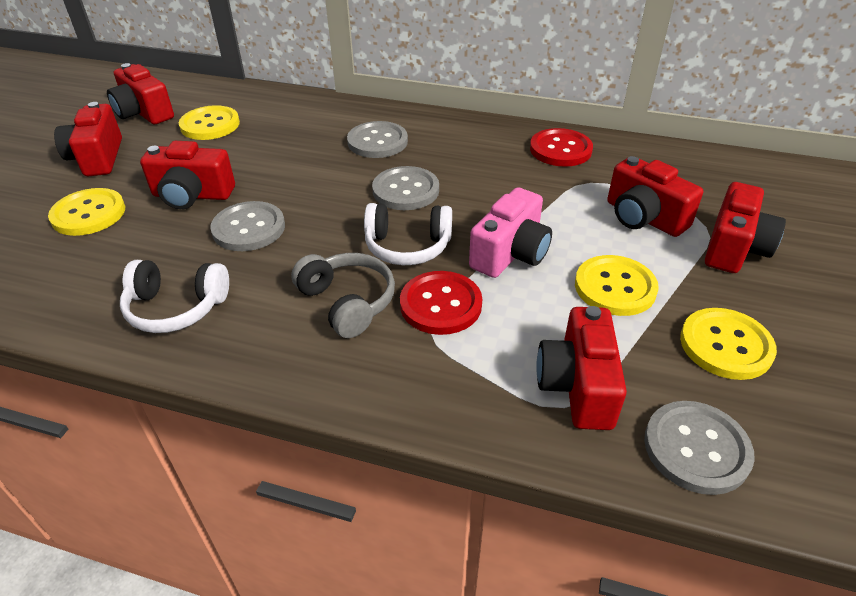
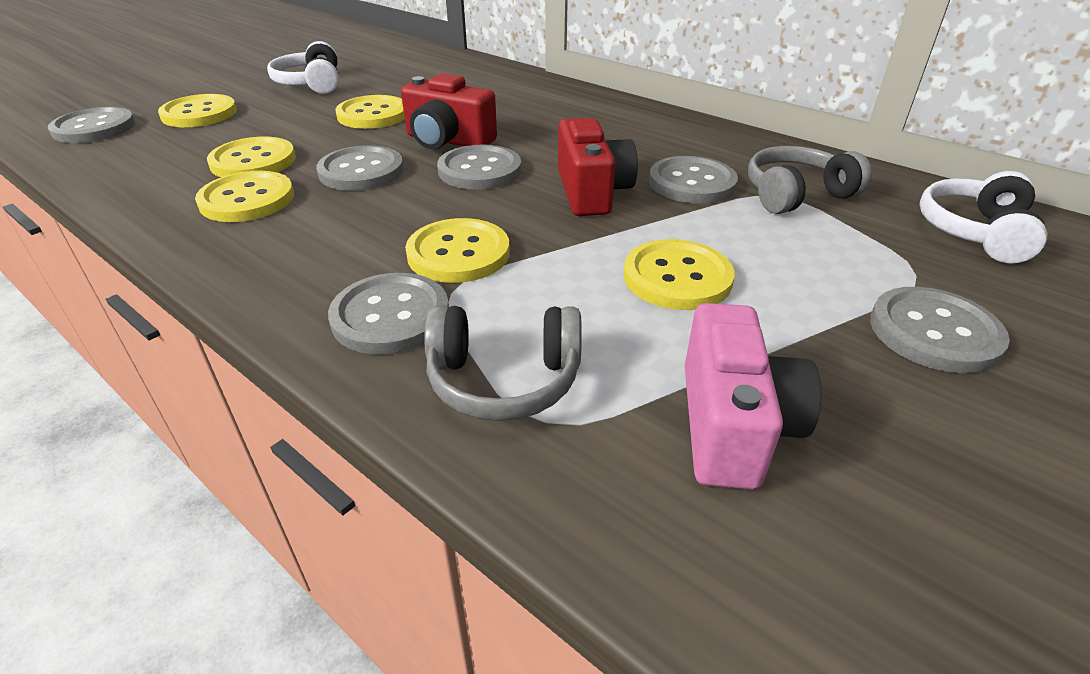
grey button: [210,201,285,251] [347,121,408,158] [372,166,439,210] [644,401,755,495] = 4 -> [48,107,135,143] [316,145,404,191] [328,273,449,355] [437,144,521,190] [649,156,738,204] [870,287,1010,373] = 6
grey headphones: [291,253,395,338] = 1 -> [424,305,582,421] [748,146,872,214] = 2
red button: [400,271,482,335] [530,128,593,167] = 2 -> none = 0
red camera: [54,102,122,176] [107,63,174,124] [140,141,235,209] [536,306,627,430] [607,156,703,237] [705,182,786,273] = 6 -> [401,73,497,149] [558,118,638,216] = 2
yellow button: [48,188,125,236] [179,105,240,140] [575,255,659,316] [680,308,777,380] = 4 -> [158,94,237,127] [195,171,294,222] [207,137,296,177] [335,95,405,129] [405,218,510,283] [623,239,735,310] = 6

